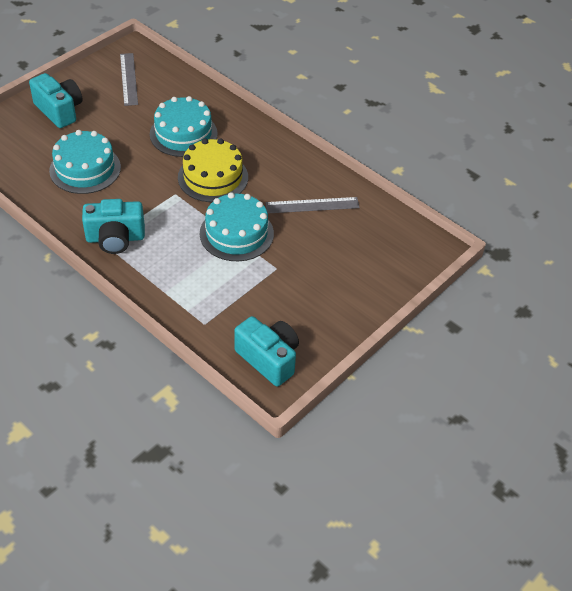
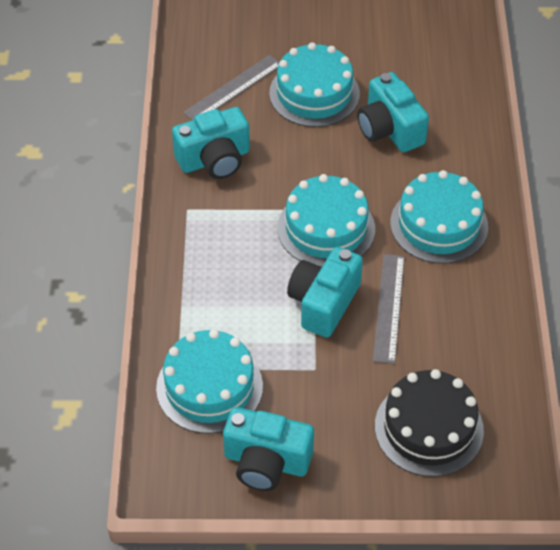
black cake: none = 0 -> [375,369,484,477] = 1
turquoise cake: [49,130,121,194] [150,96,218,157] [200,192,274,261] = 3 -> [156,329,263,434] [269,42,360,127] [277,174,375,267] [390,170,488,264] = 4
turquoise camera: [29,73,82,128] [82,199,145,254] [234,316,299,386] = 3 -> [172,107,250,179] [223,407,314,491] [287,247,363,338] [357,72,429,152] = 4
yellow cake: [178,138,248,202] = 1 -> none = 0

